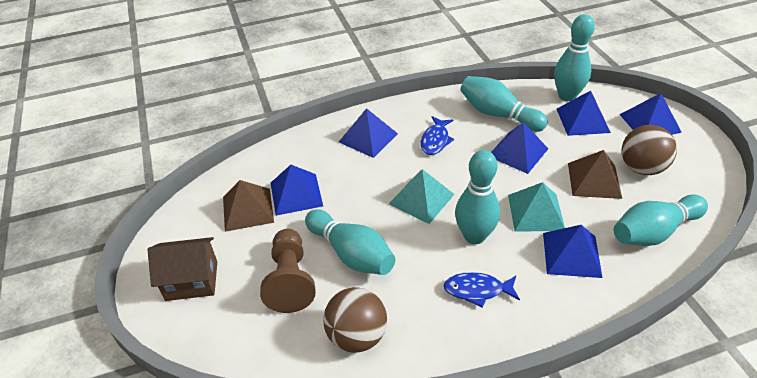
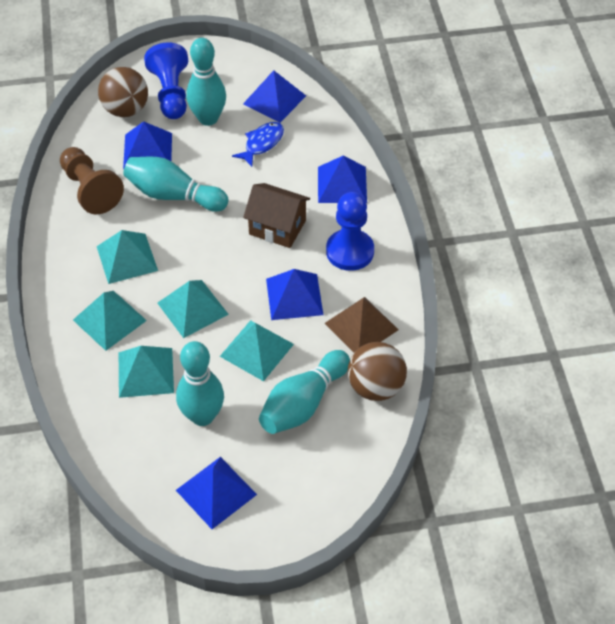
blue fish: [421,116,454,155] [444,272,520,308] = 2 -> [232,122,284,167] = 1
blue pawn: none = 0 -> [144,42,188,119] [326,192,374,271] = 2
blue pyramid: [271,165,323,216] [339,108,398,158] [491,122,549,174] [543,225,603,278] [557,91,611,136] [619,93,682,135] = 6 -> [123,121,172,169] [176,457,257,529] [243,70,306,122] [266,269,323,320] [318,156,367,203] = 5
brown pyramid: [223,180,274,232] [568,150,622,199] = 2 -> [325,297,398,352] = 1
turquoise bowling pin: [305,209,395,275] [455,150,500,244] [460,76,548,132] [554,14,595,101] [614,194,708,246] = 5 -> [123,157,228,212] [176,341,224,426] [186,38,226,126] [259,350,350,434] = 4
turquoise pyramid: [389,169,454,224] [508,182,565,232] = 2 -> [73,291,147,351] [97,230,158,284] [119,346,174,398] [157,280,229,338] [220,320,294,381] = 5

